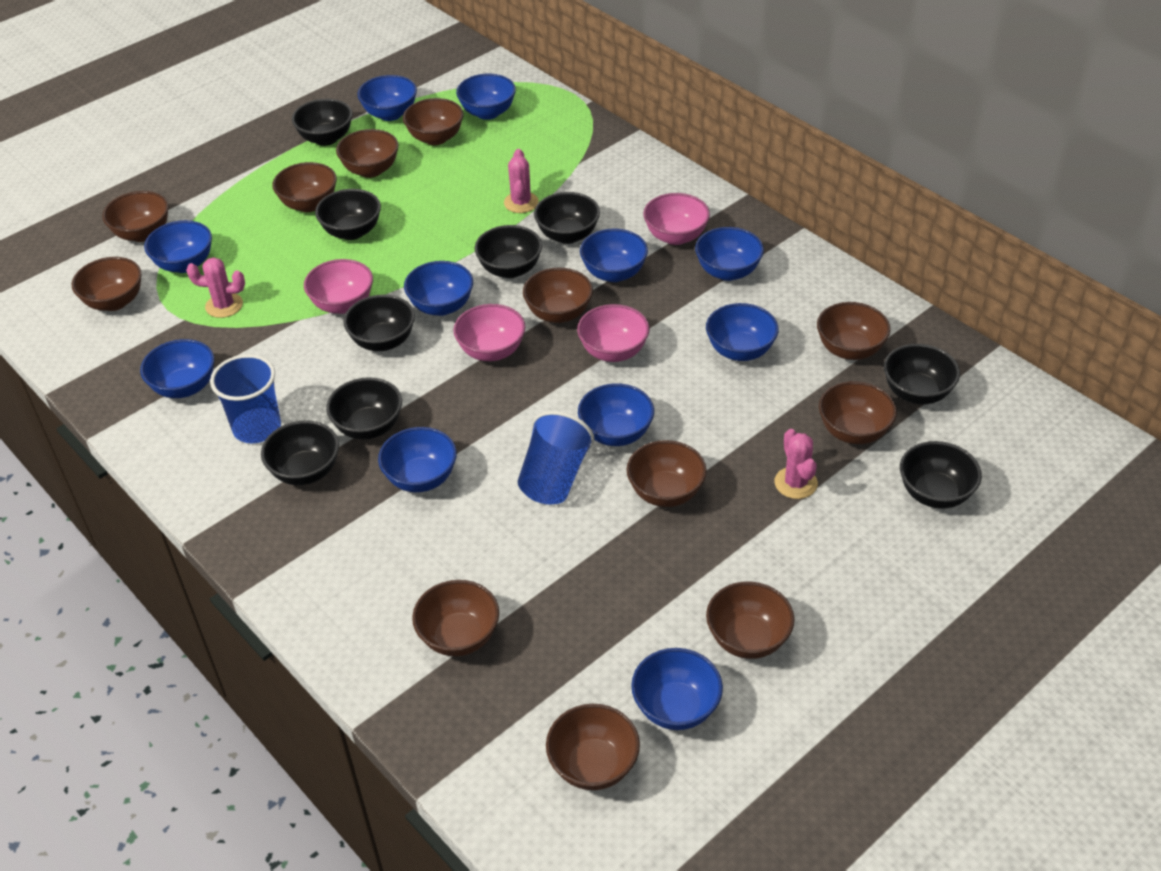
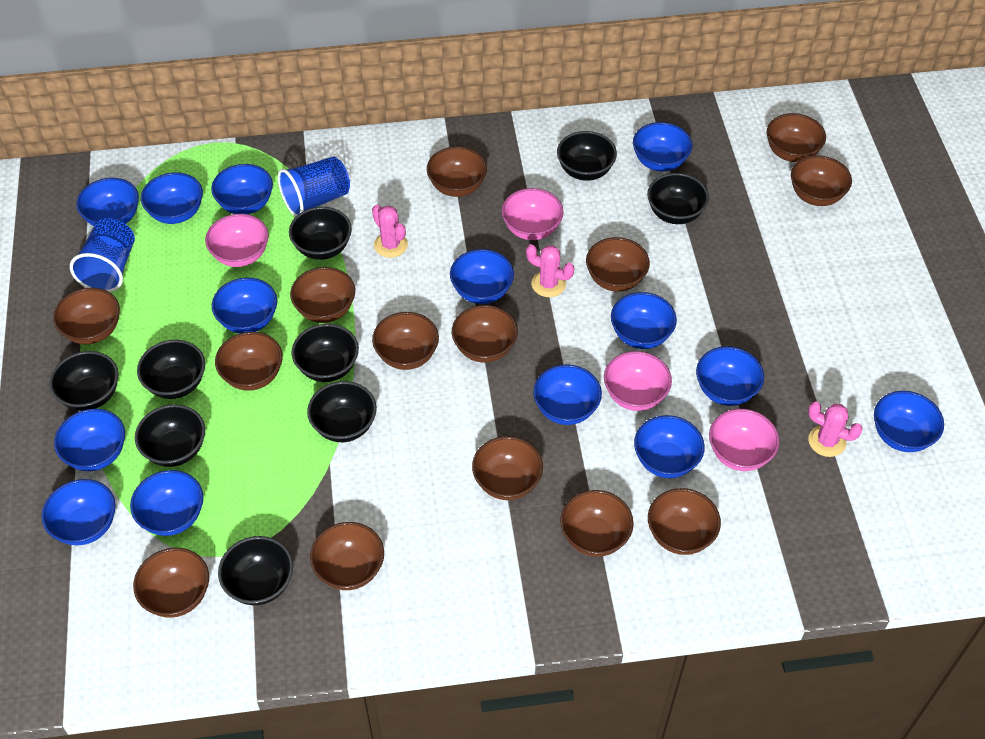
blue bowl: [140,339,214,398] [144,220,212,273] [357,75,417,121] [378,427,457,492] [404,261,473,316] [456,74,516,120] [578,383,654,446] [580,228,648,282] [631,648,723,730] [695,227,764,281] [706,303,779,361] = 11 -> [42,479,116,545] [54,408,125,471] [76,178,139,226] [130,470,203,536] [141,172,203,224] [211,164,273,214] [212,278,277,334] [450,249,514,304] [533,364,602,425] [611,292,677,349] [633,122,693,171] [634,415,705,478] [696,346,764,406] [874,391,944,452] = 14
brown bowl: [72,257,142,311] [102,191,169,242] [272,162,337,212] [336,129,399,178] [403,98,464,145] [412,580,499,656] [523,267,593,323] [546,704,640,790] [627,440,707,507] [706,581,794,659] [817,302,890,360] [819,381,897,444] = 12 -> [53,288,120,344] [133,548,209,618] [215,332,283,391] [290,267,355,323] [310,522,384,590] [372,312,439,370] [427,147,487,197] [452,305,518,363] [472,436,543,500] [560,490,634,557] [586,237,650,292] [648,488,721,555] [767,113,826,162] [791,155,852,206] = 14

